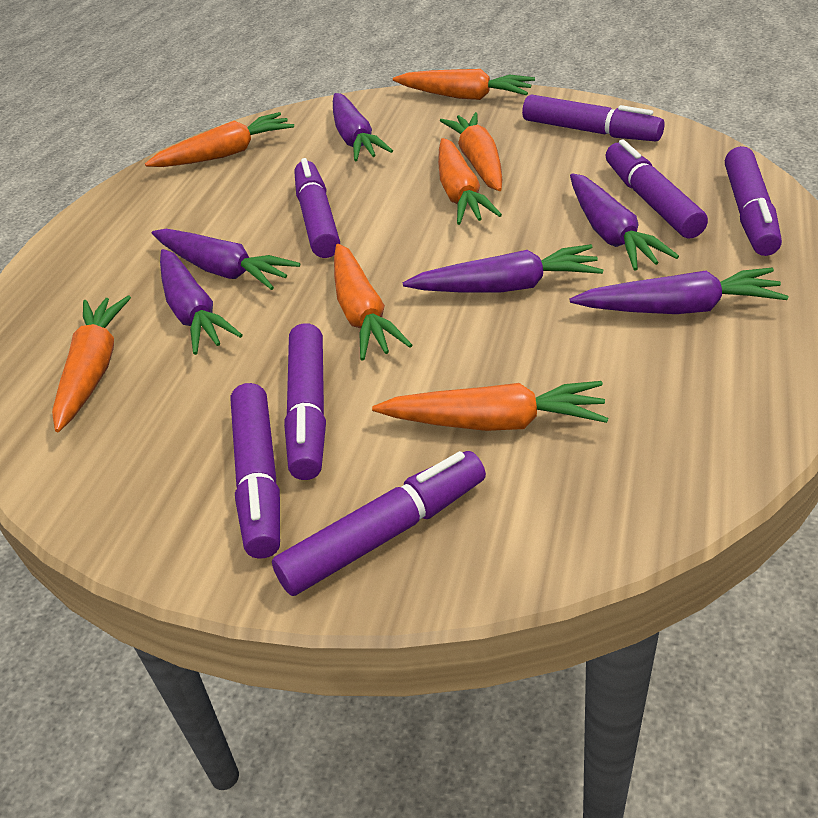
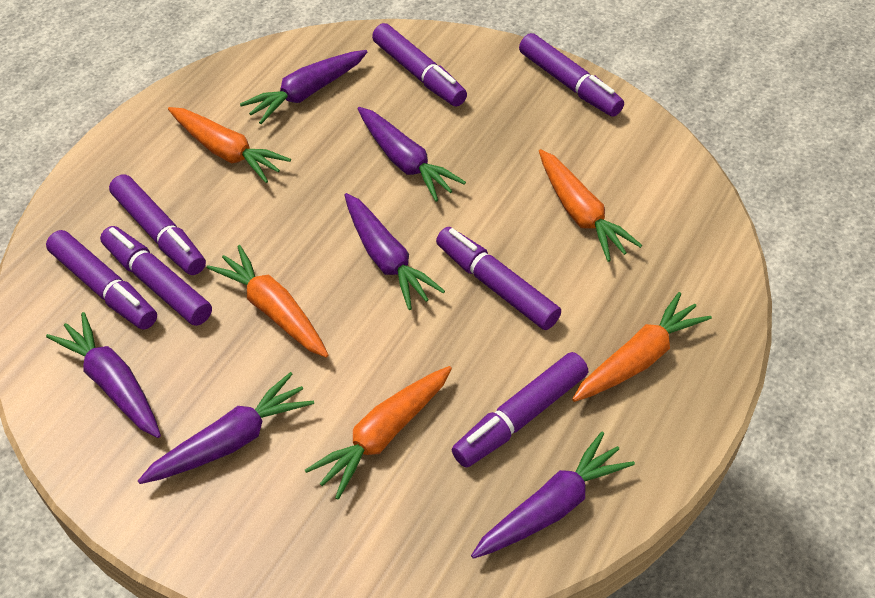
orange carrot: [52,296,131,432] [145,112,294,167] [334,244,412,360] [372,381,608,431] [393,69,535,100] [438,138,502,225] [440,112,502,191] = 7 -> [168,107,291,183] [207,245,328,357] [305,366,452,499] [539,149,642,262] [572,292,712,402] = 5

